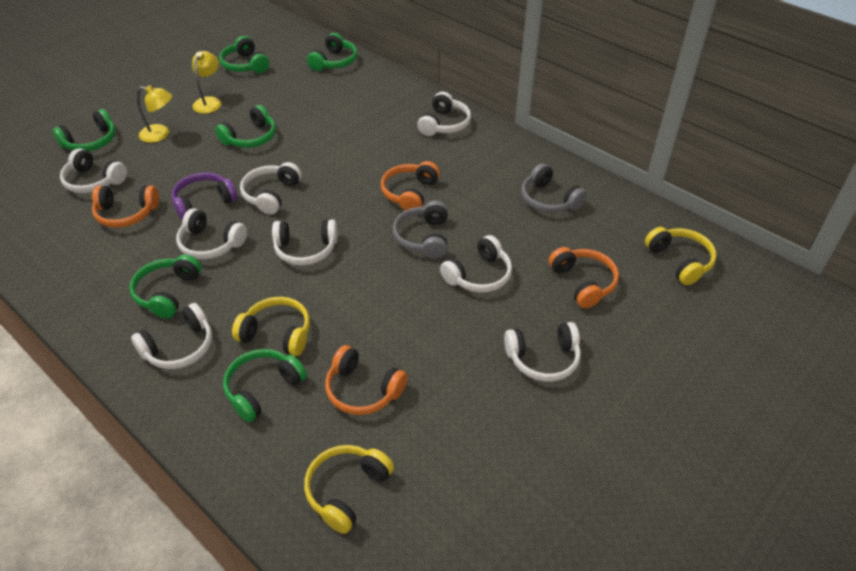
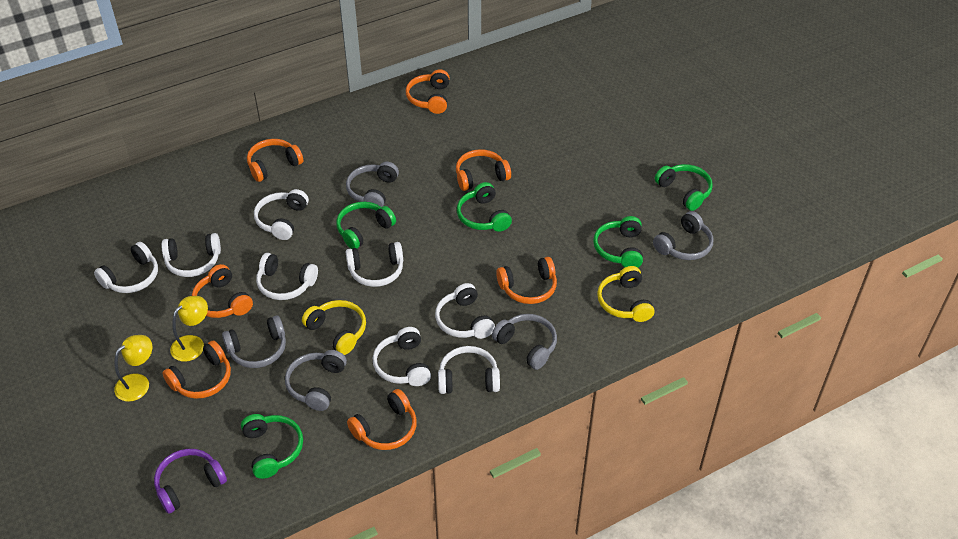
green headphones: [52,109,116,151] [129,254,202,319] [215,105,276,148] [219,36,269,73] [223,349,307,422] [307,33,357,71] = 6 -> [241,414,303,479] [336,202,396,249] [457,182,512,232] [593,216,643,268] [655,164,713,211] = 5
grey headphones: [393,200,448,259] [521,163,587,213] = 2 -> [222,315,286,368] [285,350,347,411] [346,162,399,211] [492,314,557,370] [653,211,713,260] = 5
orange headphones: [92,186,159,228] [325,345,408,415] [381,161,440,211] [549,247,619,308] = 4 -> [162,340,231,399] [192,264,253,318] [247,139,303,182] [347,389,417,450] [406,69,450,114] [456,149,511,191] [496,257,557,304] = 7
yellow headphones: [232,297,310,356] [304,445,394,534] [645,227,717,285] = 3 -> [302,300,366,355] [597,266,655,322] = 2

